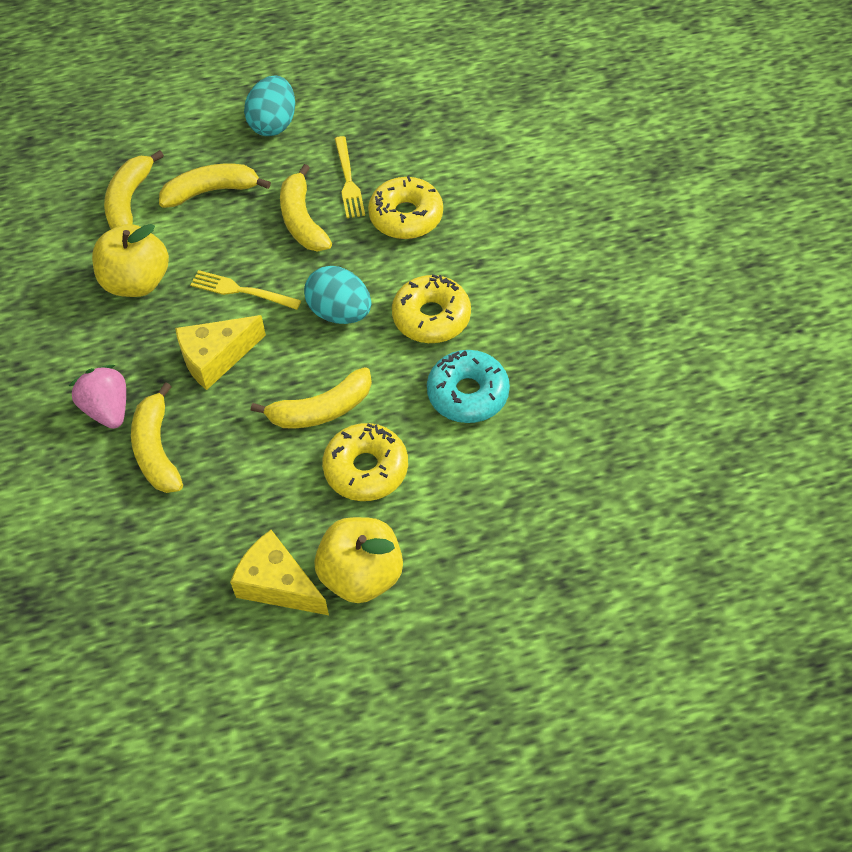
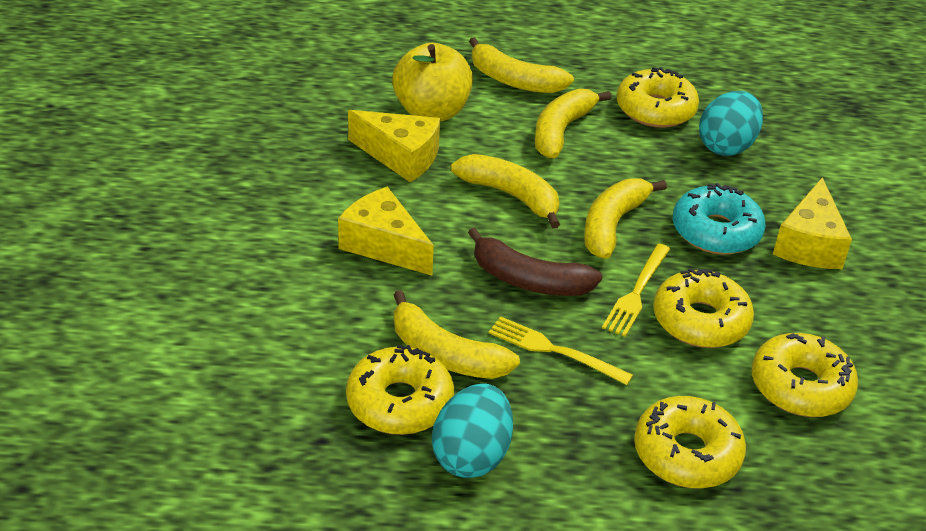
brown banana: none = 0 -> [468,227,602,296] = 1
pink strawberry: [69,365,126,429] = 1 -> none = 0
yellow apple: [92,224,169,297] [314,517,403,603] = 2 -> [392,43,473,121] = 1
yellow cheese: [175,315,266,390] [230,530,329,615] = 2 -> [338,187,434,276] [348,110,440,182] [773,177,852,269] = 3
yellow donut: [322,423,408,501] [368,176,443,239] [392,274,471,343] = 3 -> [346,345,454,435] [616,67,699,128] [634,396,746,489] [653,268,754,348] [752,333,858,417] = 5

